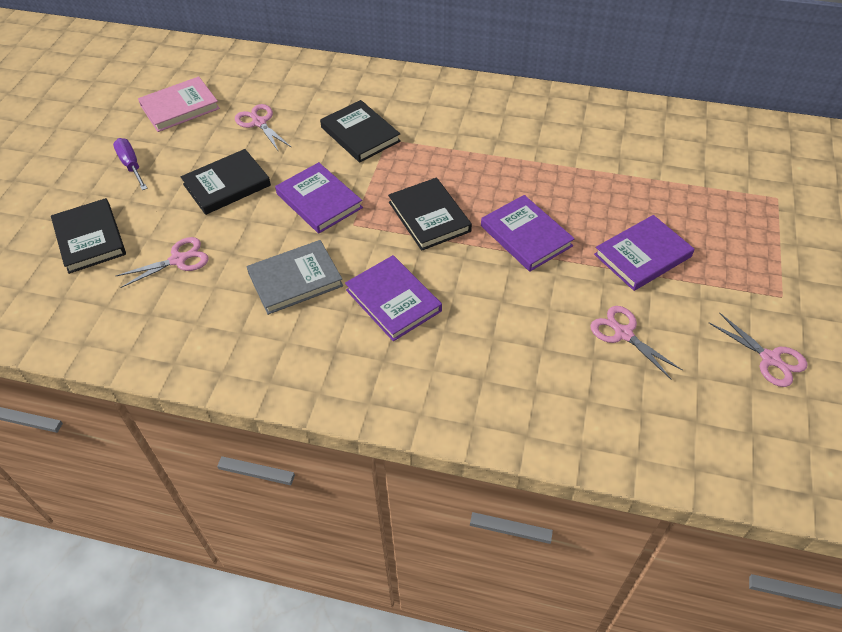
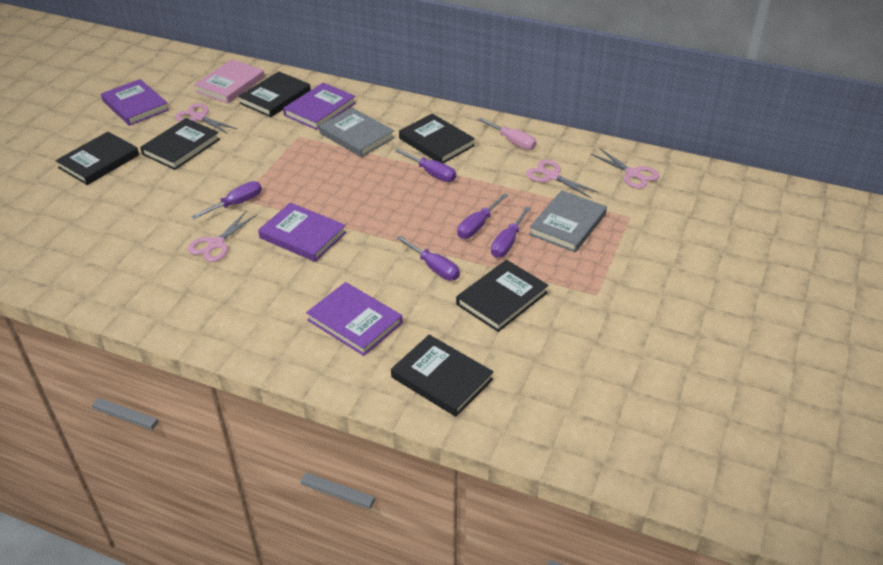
black book: [51,198,126,274] [181,149,271,215] [320,100,401,162] [388,178,472,251] = 4 -> [56,132,139,185] [140,118,220,170] [238,72,311,117] [391,335,493,417] [399,113,475,163] [456,260,548,332] = 6
grey book: [246,240,343,315] = 1 -> [319,108,395,157] [529,190,607,252] = 2
pink screwdriver: none = 0 -> [477,118,537,150] = 1
purple screwdriver: [113,138,147,190] = 1 -> [191,181,262,220] [395,149,456,182] [396,236,460,281] [457,193,508,239] [491,206,531,258] = 5

